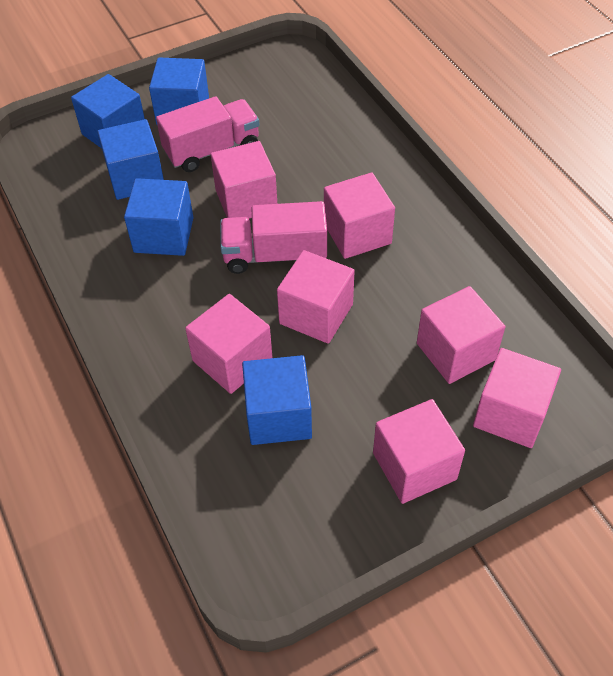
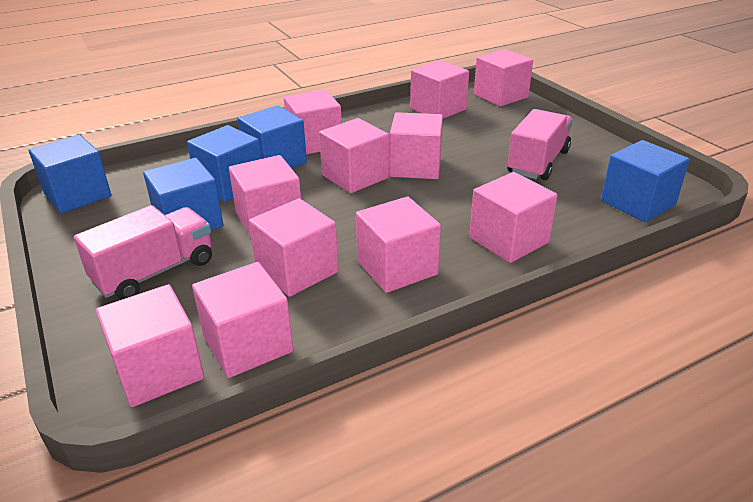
pink cube: [185,294,273,394] [211,141,277,219] [277,250,355,344] [324,172,395,259] [373,399,465,504] [417,286,505,384] [473,348,561,448] = 7 -> [96,284,204,407] [192,262,293,378] [229,155,301,237] [249,198,339,297] [284,90,342,154] [319,118,389,193] [356,196,441,293] [390,112,443,179] [410,60,469,119] [469,172,558,263] [474,49,533,107] = 11

